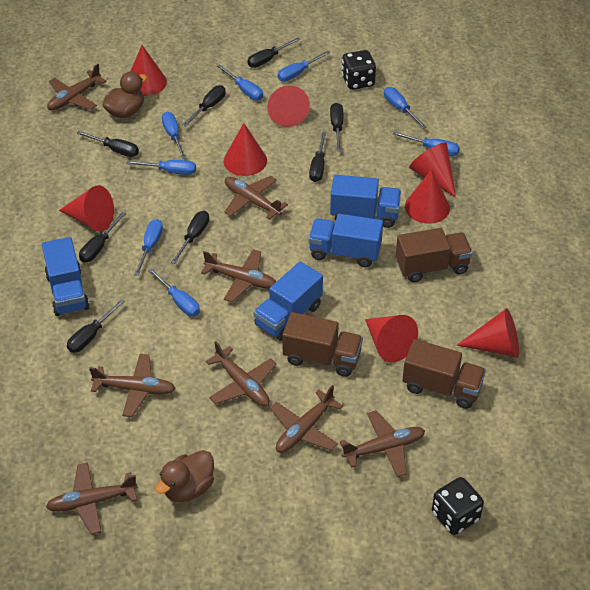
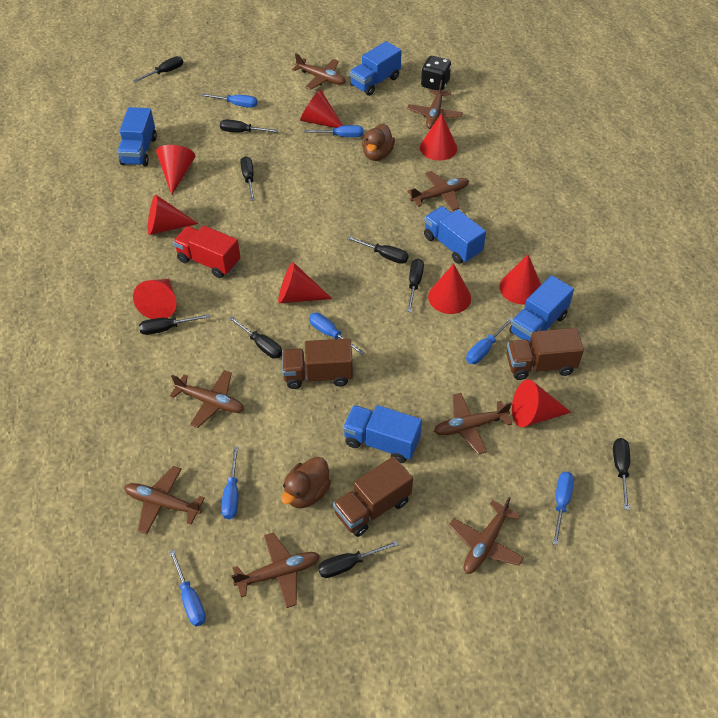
black dice: [342,50,376,90] [432,477,484,535] = 2 -> [421,56,451,91] = 1
black screwdriver: [67,300,125,353] [76,131,139,157] [79,212,126,263] [171,211,209,264] [183,85,226,127] [247,37,301,68] [309,132,326,182] [330,103,343,151] = 8 -> [133,56,183,82] [139,314,210,335] [220,119,278,132] [229,316,282,359] [240,156,255,201] [318,540,399,578] [347,236,409,264] [407,258,424,312] [613,438,630,510] = 9
blue screwdriver: [126,160,196,175] [134,219,163,276] [148,268,200,316] [162,112,186,159] [217,65,263,100] [277,51,331,82] [384,87,427,129] [393,132,460,156] = 8 -> [169,549,206,627] [201,94,257,108] [221,447,238,519] [304,125,363,137] [309,313,365,355] [466,317,513,364] [553,472,574,545] = 7
blue truck: [42,237,90,316] [254,261,323,341] [309,214,383,267] [330,175,401,228] = 4 -> [117,107,157,166] [343,405,422,463] [350,41,402,96] [424,206,486,264] [509,275,574,343] = 5
red cone: [59,185,114,232] [130,45,167,96] [224,123,267,176] [267,85,310,127] [365,315,418,362] [405,169,450,224] [409,142,456,198] [457,308,519,358] = 8 -> [133,279,177,319] [148,194,199,235] [156,145,195,195] [278,262,332,303] [300,89,343,128] [420,113,457,161] [428,264,471,314] [500,255,541,304] [512,380,571,427] = 9
red truck: none = 0 -> [173,225,241,278] = 1

